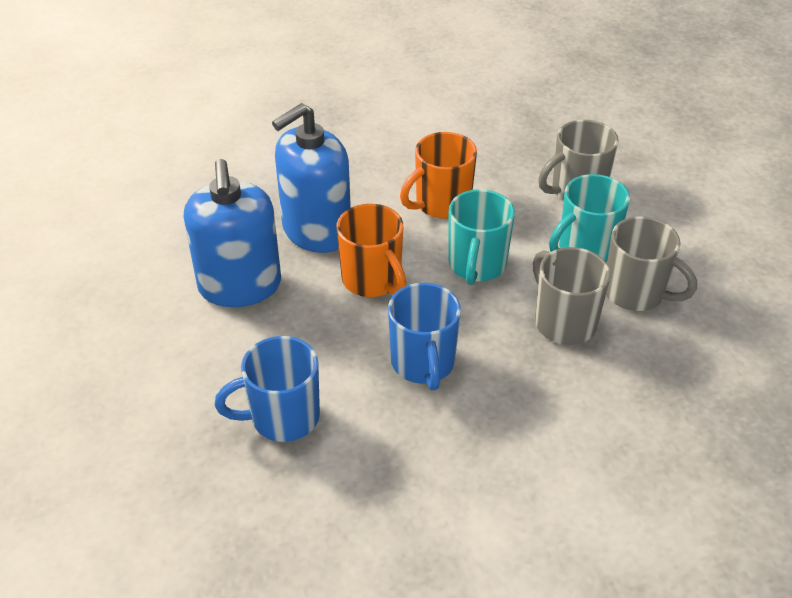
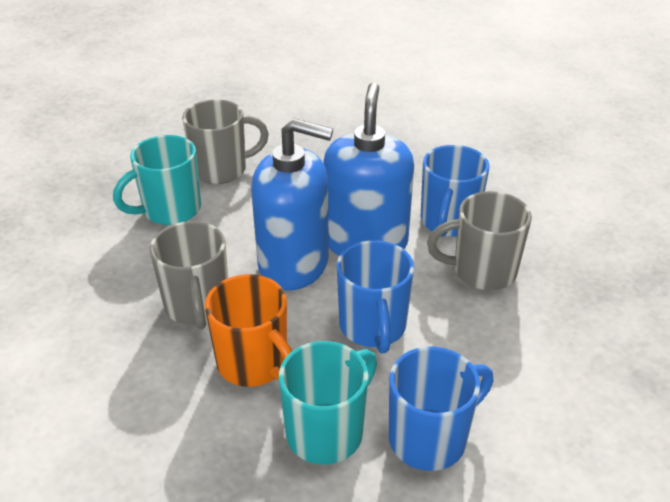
blue mug: [214,336,320,442] [388,283,461,390] = 2 -> [337,240,414,353] [389,347,494,471] [421,145,490,237] = 3
orange mug: [336,204,407,297] [400,132,477,219] = 2 -> [205,274,292,387] = 1

